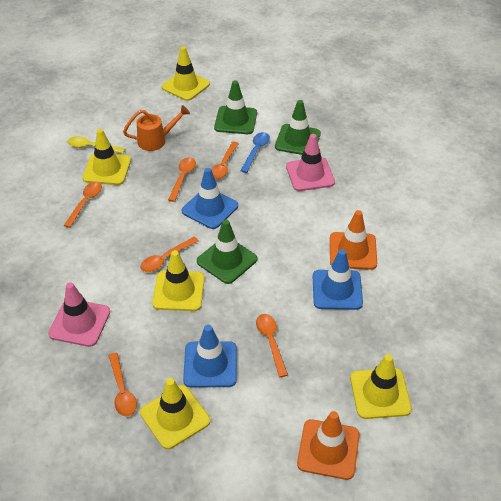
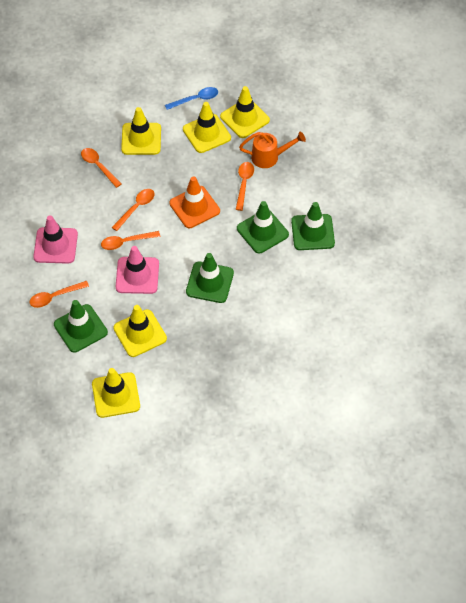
blue traffic cone: [182,168,238,229] [183,325,237,387] [313,249,363,310] = 3 -> none = 0
green traffic cone: [197,219,257,284] [214,80,257,134] [275,100,321,155] = 3 -> [54,300,108,353] [186,253,234,303] [237,201,289,253] [291,202,335,250] = 4
orange spoon: [63,182,102,228] [108,353,137,416] [140,237,199,272] [168,157,196,202] [211,142,239,179] [256,314,288,377] = 6 -> [29,281,89,308] [81,148,121,188] [101,231,160,250] [112,189,155,231] [236,162,254,211] = 5
orange traffic cone: [297,411,360,480] [330,210,377,270] = 2 -> [169,176,220,228] = 1
yellow spoon: [67,136,125,153] = 1 -> none = 0

